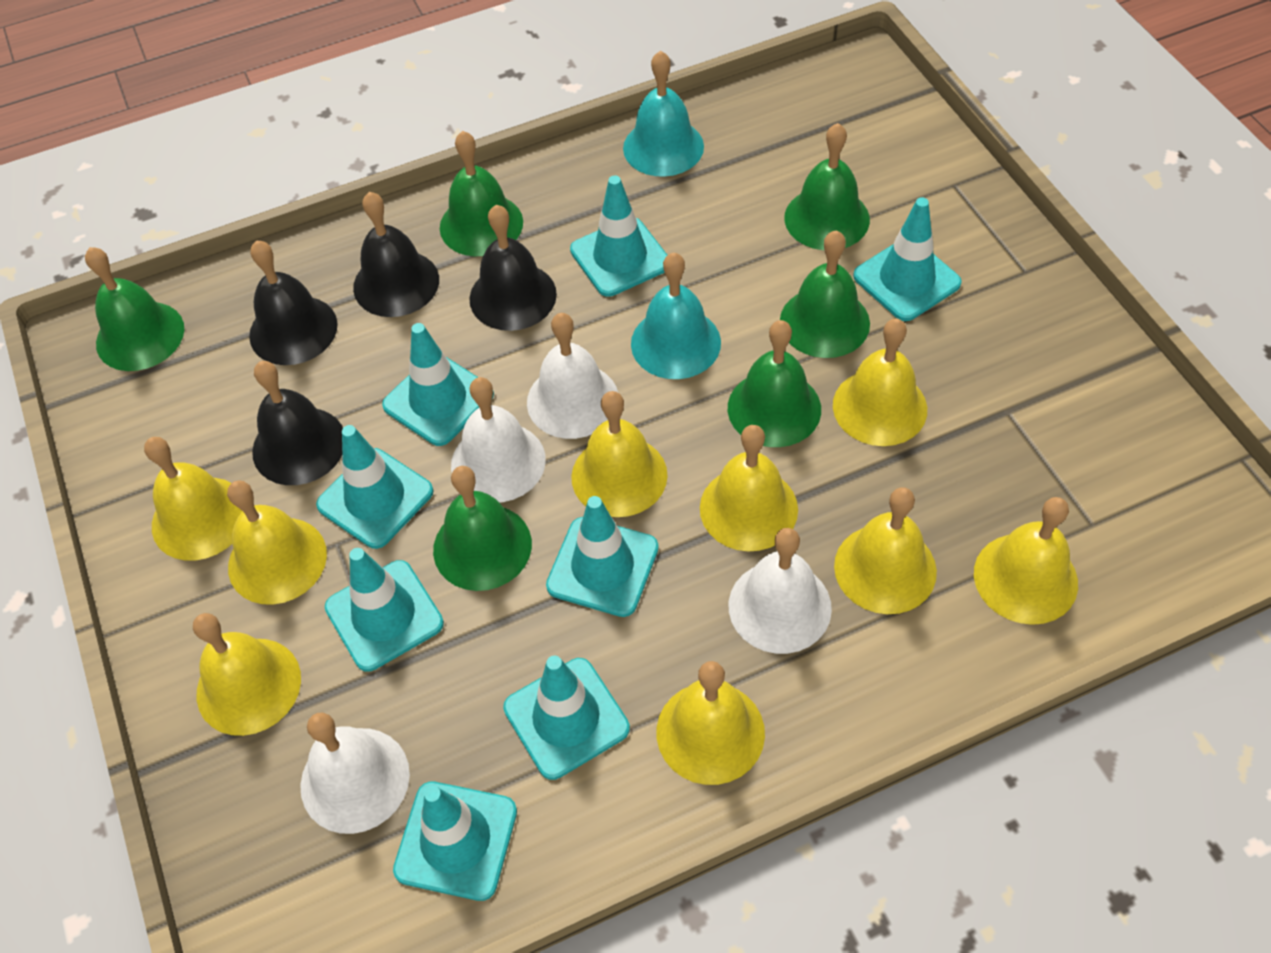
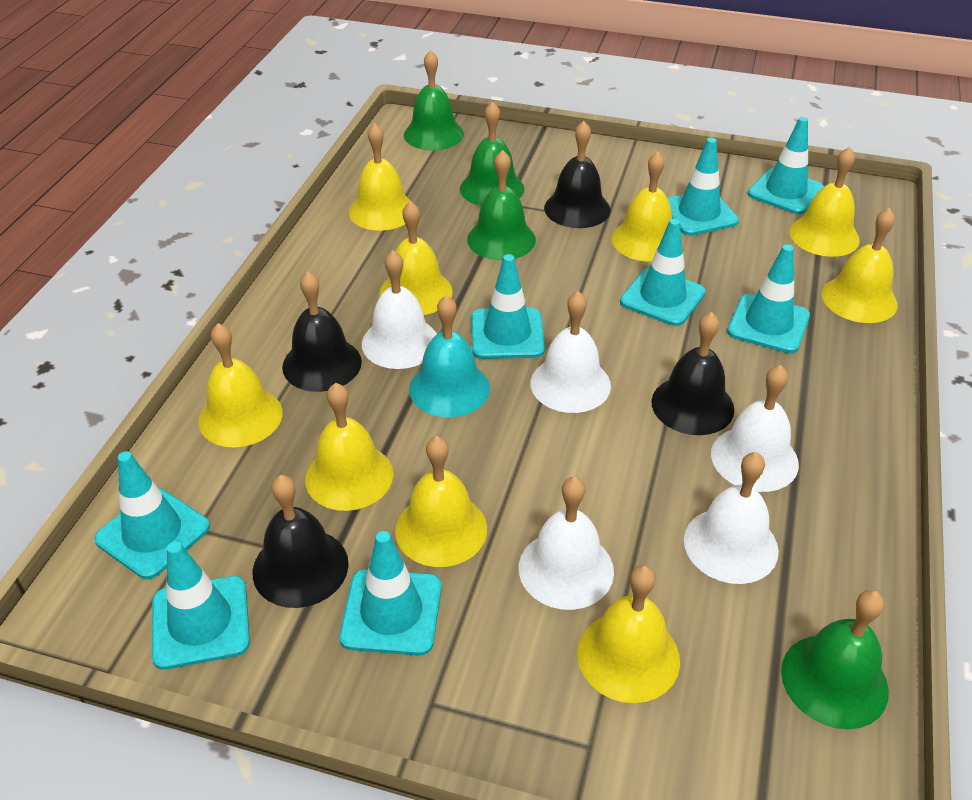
green bell: [85,247,184,371] [433,466,532,591] [440,131,523,256] [728,320,821,447] [780,230,870,358] [784,123,870,250] = 6 -> [404,50,464,150] [460,101,524,206] [467,150,536,260] [781,590,889,729] = 4
turquoise bell: [623,50,704,177] [631,252,721,379] = 2 -> [409,295,490,417] = 1
white bell: [300,713,410,834] [451,377,546,503] [527,313,618,439] [729,528,832,654] = 4 -> [362,250,437,369] [519,477,614,610] [531,291,611,413] [684,452,779,584] [711,365,799,492] = 5

